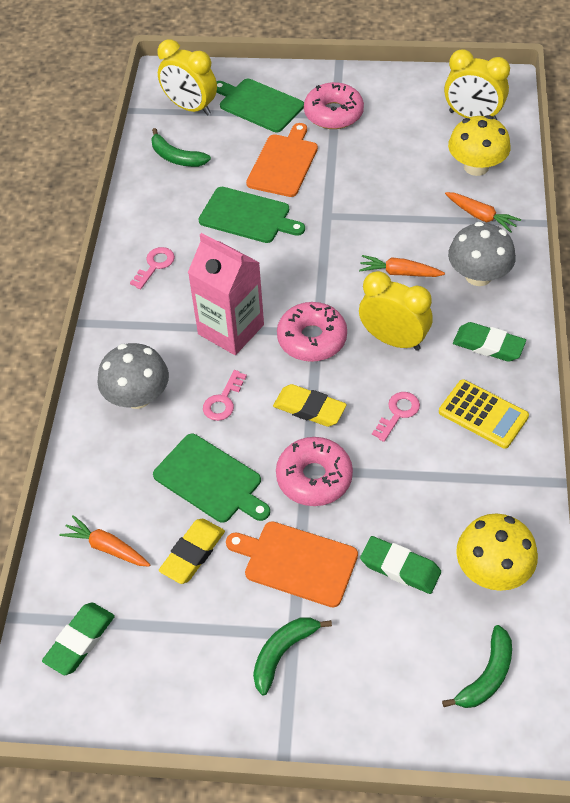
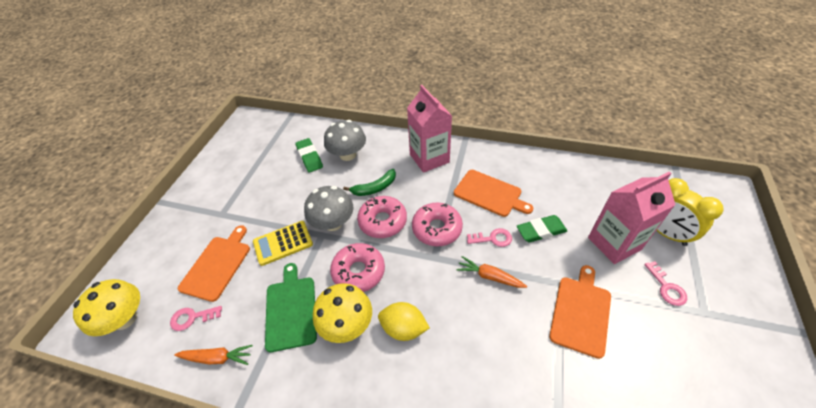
green banana: [151,128,211,167] [253,617,332,695] [442,625,512,708] = 3 -> [343,169,396,196] = 1
green cutting board: [153,434,270,523] [198,187,305,243] [216,79,304,132] = 3 -> [265,263,317,352] = 1
green eraser: [42,603,115,675] [360,536,441,594] [453,322,526,362] = 3 -> [295,138,323,173] [517,215,567,243] = 2
orange carrot: [59,515,150,567] [359,255,445,277] [445,192,521,233] = 3 -> [174,345,253,365] [456,256,527,288] = 2
orange cutting board: [226,521,358,608] [246,123,318,197] = 2 -> [178,225,250,302] [454,170,533,217] [549,265,611,359] = 3
pink carton: [188,233,264,355] = 1 -> [407,85,452,173] [588,171,675,264] = 2
yellow clock: [157,39,217,116] [359,271,433,351] [444,49,510,120] = 3 -> [656,178,724,246] = 1
yellow eraser: [159,519,225,584] [273,384,347,427] = 2 -> none = 0
yellow lemon: none = 0 -> [378,302,430,341] = 1

